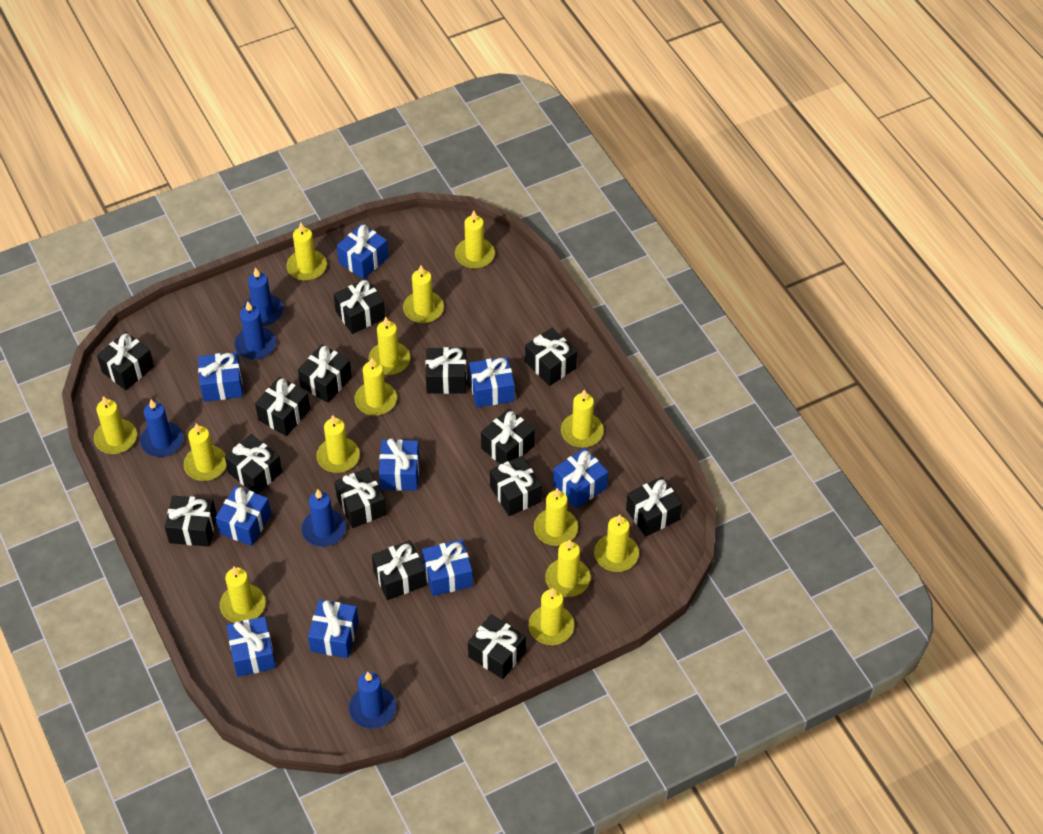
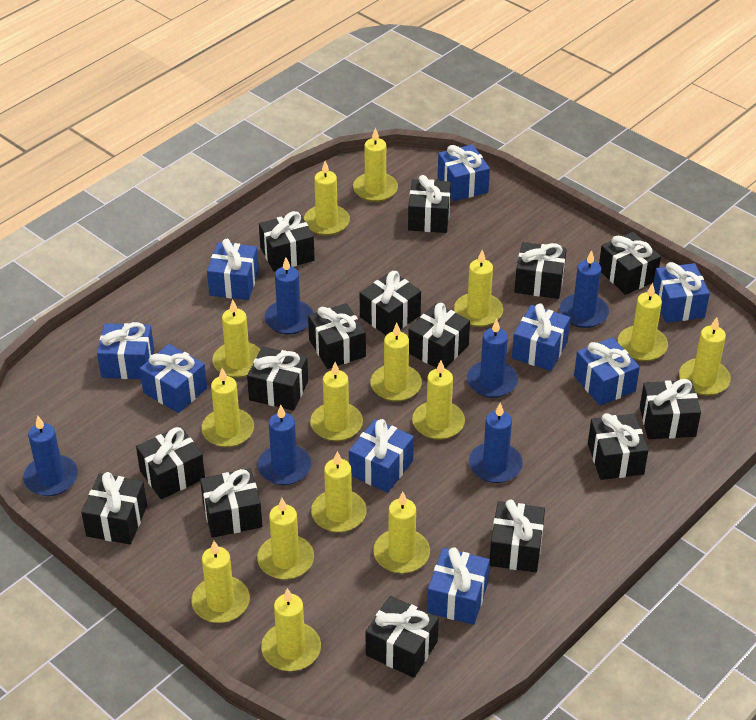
black gift: [97,332,154,390] [165,496,217,547] [225,434,282,494] [255,377,310,436] [298,344,352,403] [334,278,385,334] [334,468,386,528] [372,540,426,600] [425,347,467,394] [468,614,526,679] [481,409,535,464] [490,456,542,516] [525,328,577,386] [626,477,682,537] = 14 -> [81,472,147,544] [136,426,205,499] [200,469,262,538] [247,347,308,411] [259,211,315,272] [308,303,366,369] [360,271,421,335] [366,596,439,678] [408,175,451,233] [408,303,470,369] [489,500,545,572] [514,242,567,299] [588,413,648,480] [599,232,661,295] [640,379,701,439] = 15
blue candle: [140,399,183,457] [234,301,276,360] [243,267,283,326] [301,489,346,547] [349,672,396,729] = 5 -> [23,416,78,496] [257,405,311,485] [264,257,313,335] [467,319,518,398] [469,403,523,483] [560,250,609,328] = 6
yellow candle: [94,396,137,454] [184,423,227,481] [220,566,266,623] [286,223,327,281] [316,415,360,473] [355,357,397,416] [369,317,410,375] [403,265,444,323] [455,210,495,269] [528,588,574,645] [534,488,578,546] [545,539,591,597] [561,390,604,448] [594,514,639,572] = 14 -> [191,541,250,623] [201,368,254,447] [212,299,260,378] [257,498,314,580] [261,588,321,671] [304,161,350,236] [310,362,363,441] [311,451,367,532] [353,128,398,202] [370,323,422,402] [373,492,430,574] [412,360,465,440] [454,250,503,327] [618,283,668,361] [679,317,731,396] = 15

